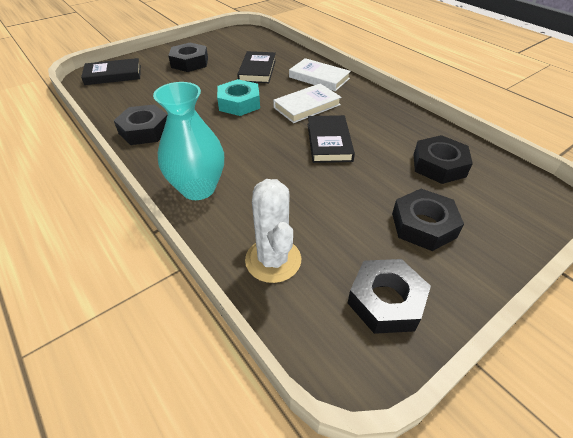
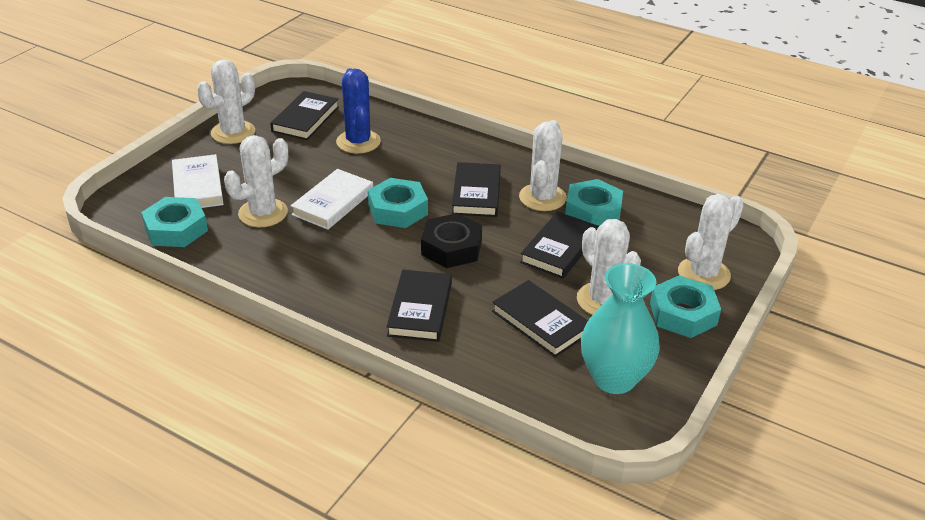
black book: [81,58,141,85] [237,51,276,83] [308,115,355,163] = 3 -> [270,91,339,140] [386,270,452,342] [452,162,501,217] [492,280,588,358] [520,212,599,279] = 5
black nut: [114,104,168,145] [168,43,208,72] [348,259,431,334] [392,189,464,251] [414,135,473,184] = 5 -> [421,213,482,268] = 1
blue cactus: none = 0 -> [336,68,381,154] = 1
turquoise nut: [217,79,260,116] = 1 -> [141,197,208,247] [368,178,428,228] [565,179,623,226] [650,275,721,338] = 4
white cactus: [245,179,301,283] = 1 -> [197,59,255,144] [224,135,288,227] [519,120,567,211] [577,219,641,315] [678,194,744,290] = 5

